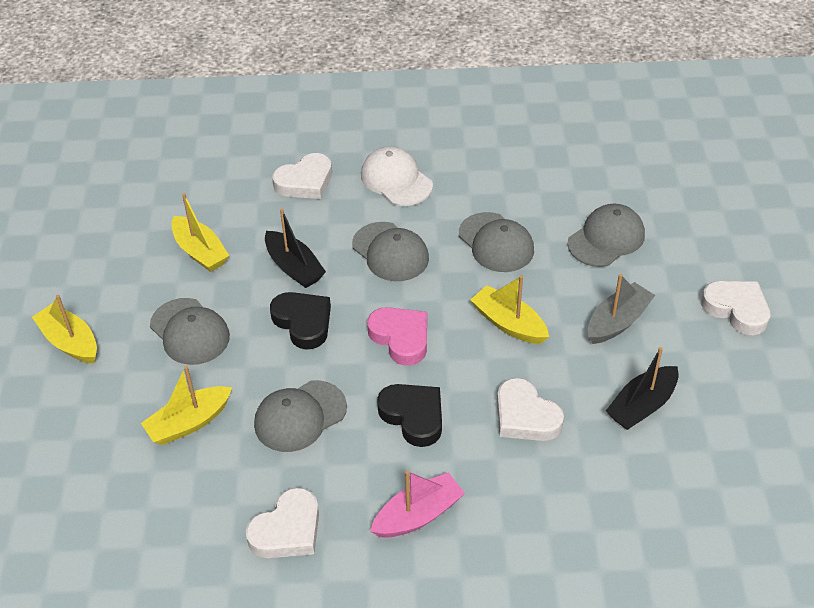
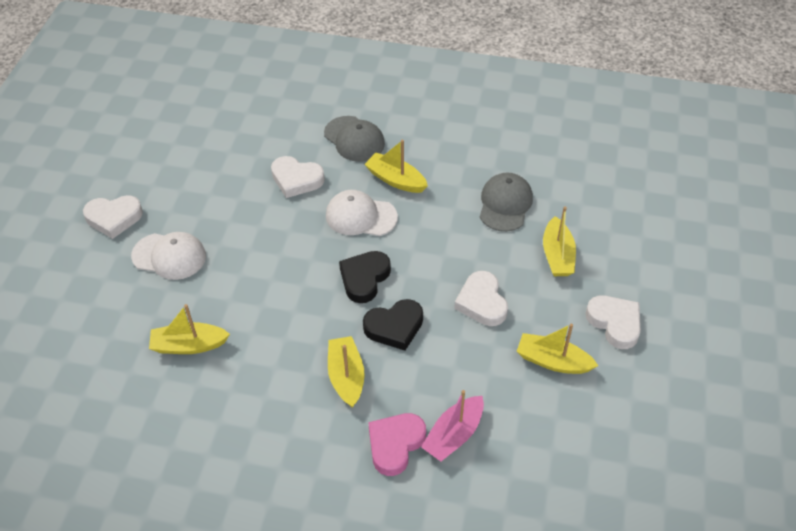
black boat: [265,209,326,288] [606,347,679,430] = 2 -> none = 0
grey boat: [588,274,655,344] = 1 -> none = 0
grey cap: [150,298,230,365] [254,380,347,452] [352,222,429,281] [459,212,534,272] [567,204,645,267] = 5 -> [324,116,385,162] [480,172,533,232] = 2
white cap: [361,146,433,206] = 1 -> [131,232,206,280] [326,190,398,236] = 2
yellow boat: [32,295,97,363] [141,366,232,445] [171,193,229,272] [470,275,549,344] = 4 -> [149,304,230,354] [328,336,365,408] [364,140,428,193] [516,324,598,374] [543,206,576,276] = 5

